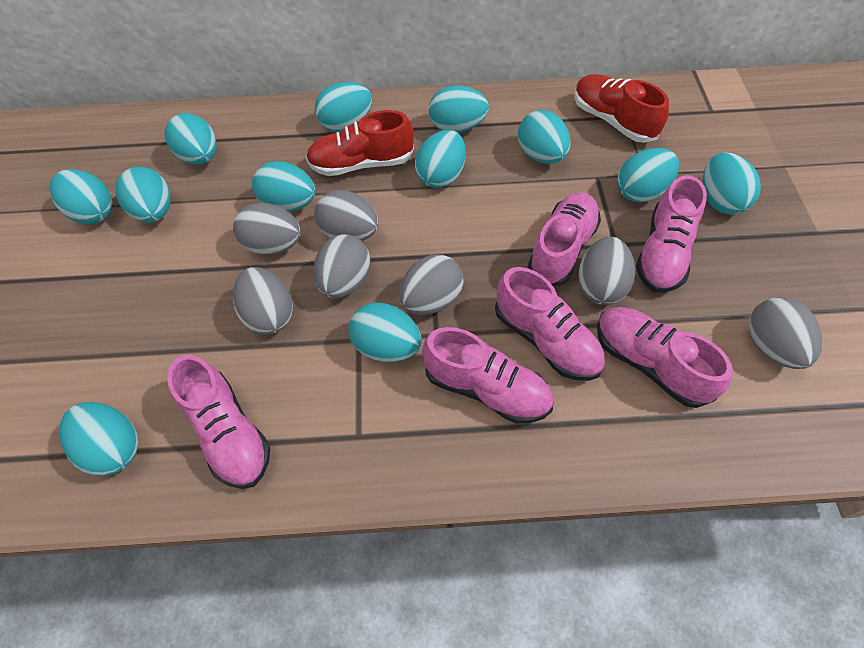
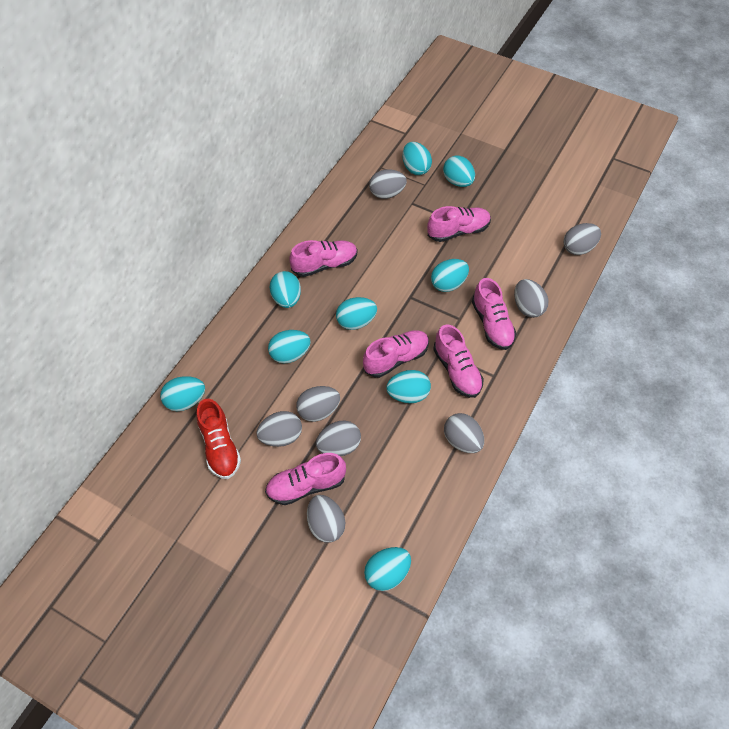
grey egg: [233,203,301,255] [233,267,293,335] [314,190,378,241] [314,234,370,298] [399,254,464,315] [578,237,635,305] [749,297,823,369] = 7 -> [256,411,302,447] [296,386,340,422] [307,495,345,543] [316,421,361,456] [369,169,407,199] [444,413,484,453] [514,279,548,318] [563,223,601,255] = 8
red shoe: [306,110,414,176] [574,74,669,143] = 2 -> [196,399,241,479] = 1
turquoise egg: [50,169,113,224] [59,402,138,476] [115,167,171,223] [164,113,217,165] [252,161,315,212] [315,82,372,132] [348,302,422,362] [415,130,466,188] [429,85,489,133] [518,110,571,164] [617,148,679,202] [703,152,761,215] = 12 -> [160,376,205,411] [268,330,311,364] [269,271,301,308] [336,297,377,330] [364,547,411,591] [386,370,431,403] [402,142,432,175] [431,259,469,292] [443,156,475,187] = 9

